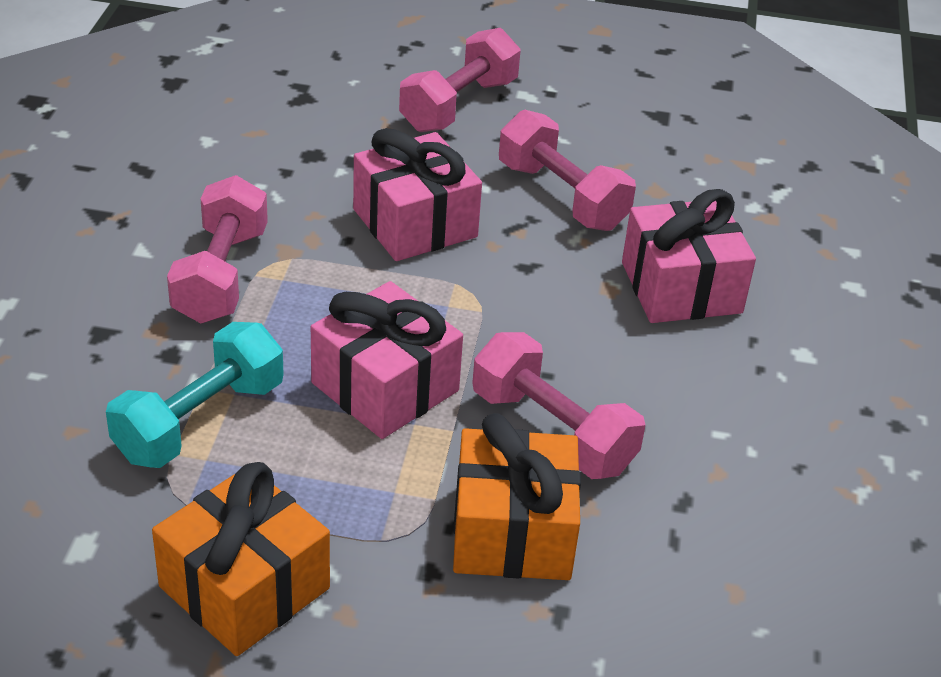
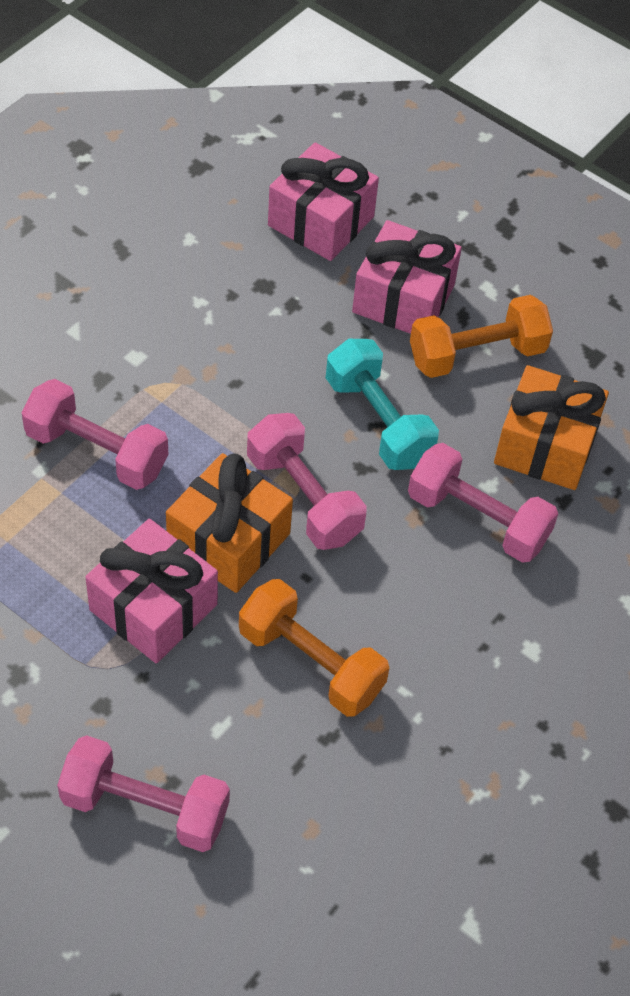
orange dumbbell: none = 0 -> [239,579,389,717] [410,295,553,378] = 2

